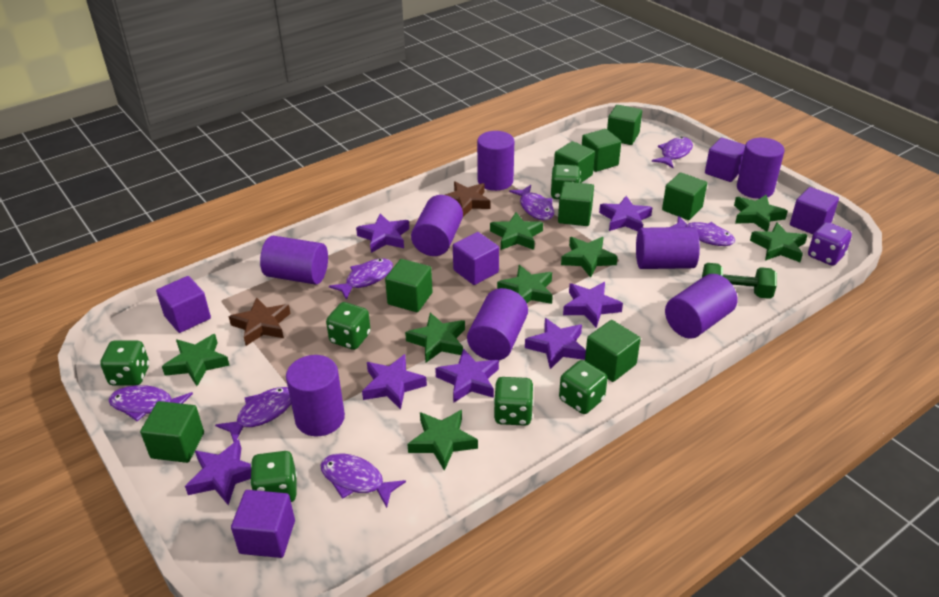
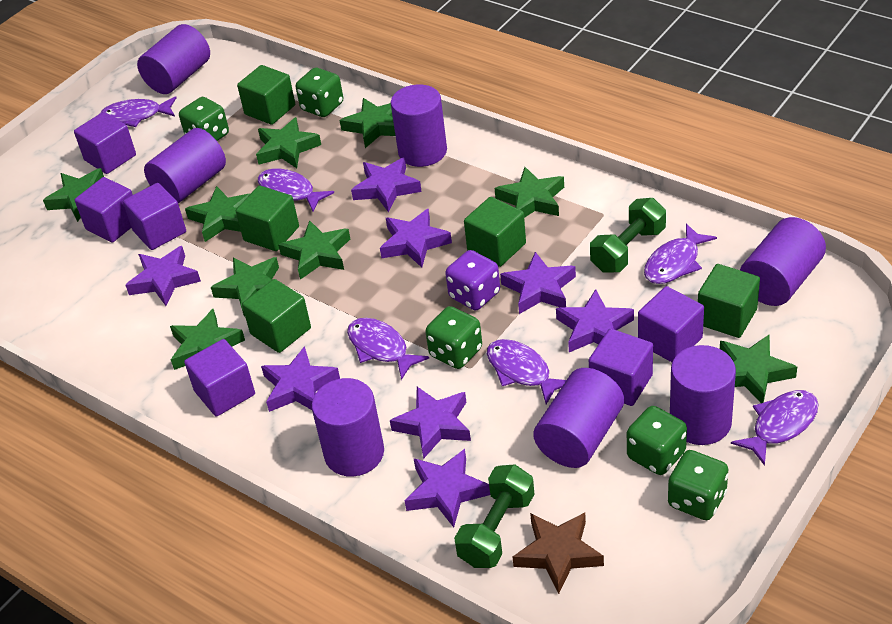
brown star: [229,297,291,346] [445,182,490,217] = 2 -> [513,513,604,594] = 1
green cube: [140,401,204,463] [385,259,433,312] [554,141,595,183] [558,182,594,226] [582,129,621,172] [585,320,641,382] [607,105,642,145] [662,172,707,220] = 8 -> [236,186,299,251] [237,65,295,125] [242,279,311,353] [464,197,526,267] [698,264,760,338] = 5
green dice: [100,340,149,386] [250,451,297,502] [326,302,371,350] [494,377,534,426] [550,164,581,199] [559,360,608,414] = 6 -> [179,97,229,141] [296,68,343,117] [425,306,482,369] [627,406,687,475] [668,450,729,520] = 5
green dumbbell: [702,263,777,299] = 1 -> [454,465,534,568] [590,198,666,273] = 2
green star: [162,334,230,386] [405,313,465,362] [407,410,478,471] [490,212,543,250] [497,265,553,304] [561,237,618,278] [734,195,788,232] [750,222,807,262] = 8 -> [43,168,104,222] [170,309,245,370] [185,186,250,242] [211,257,279,316] [256,117,321,168] [278,220,350,280] [340,98,395,148] [495,167,564,218] [720,335,797,403] = 9
purple cube: [156,276,211,333] [231,490,295,558] [453,232,499,285] [705,138,745,182] [790,187,839,234] = 5 -> [74,112,136,174] [75,177,133,243] [123,183,186,250] [184,339,255,417] [589,329,653,406] [638,286,704,362] = 6
purple cylinder: [260,236,328,284] [286,355,345,436] [411,195,463,256] [467,288,528,360] [477,131,514,191] [636,227,700,269] [665,274,737,339] [737,138,785,199] = 8 -> [137,24,210,94] [144,128,226,203] [312,378,384,477] [391,84,447,167] [533,368,624,468] [670,345,736,445] [740,217,826,306] = 7
purple fish: [108,385,193,421] [215,387,291,442] [320,453,406,508] [329,258,393,300] [509,185,554,220] [652,137,693,168] [671,216,735,246] = 7 -> [100,96,176,127] [258,168,334,212] [347,318,429,380] [487,339,566,405] [644,224,717,284] [731,390,819,466] = 6
purple star: [185,439,251,506] [356,213,409,253] [362,354,427,410] [435,349,499,403] [525,318,586,369] [563,282,623,328] [599,196,652,231] = 7 -> [125,246,201,306] [261,346,340,412] [351,157,422,212] [380,209,452,268] [390,387,471,458] [405,449,490,527] [500,252,576,314] [556,289,634,352] = 8

